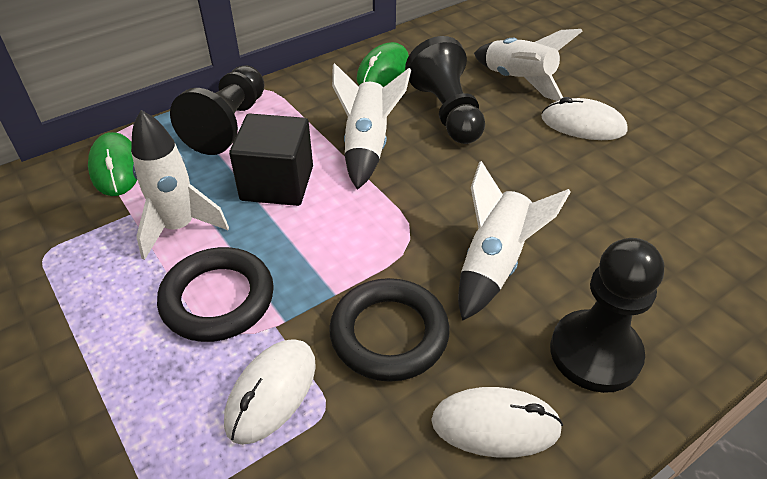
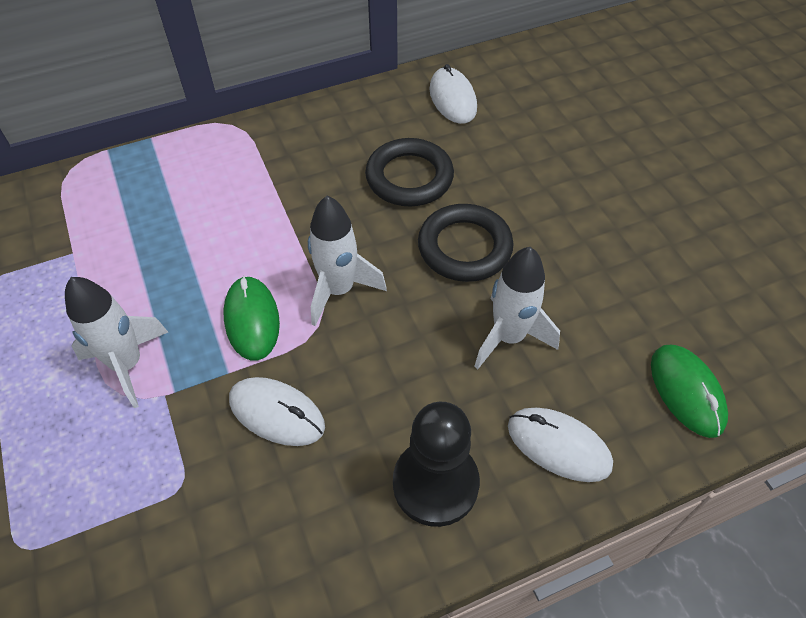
black cube: [229,113,313,206] = 1 -> none = 0
black pawn: [170,65,265,155] [405,36,485,144] [550,238,664,393] = 3 -> [393,402,480,527] = 1
white rocket: [131,110,229,260] [332,63,411,190] [458,161,571,321] [474,29,582,101] = 4 -> [65,277,168,408] [308,196,387,326] [474,247,560,369] = 3

